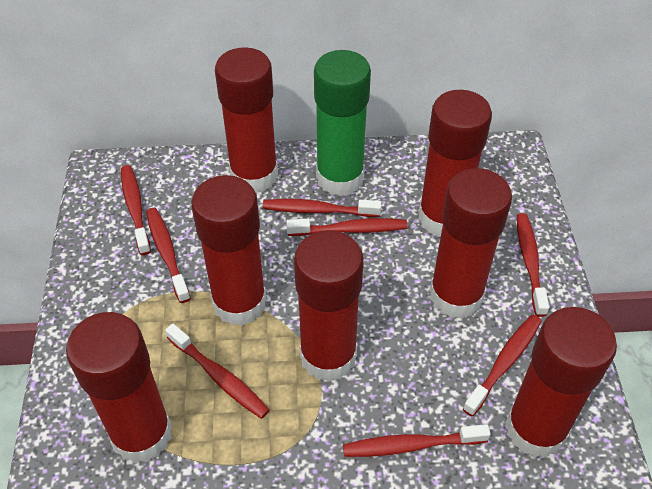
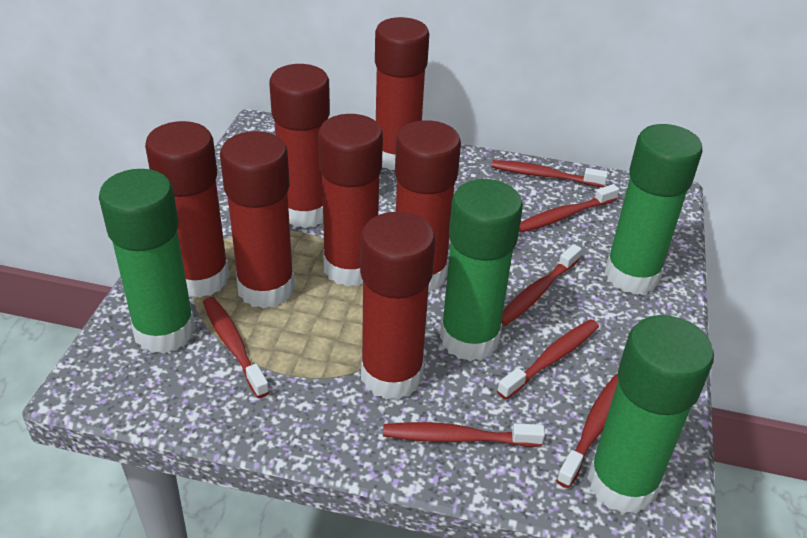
green glue stick: [314,50,371,196] = 1 -> [99,169,196,354] [440,179,523,361] [587,315,714,514] [604,124,702,295] = 4
red toothbrush: [121,165,151,255] [146,208,191,303] [165,323,270,419] [263,199,382,217] [286,218,407,236] [343,424,490,457] [463,314,542,416] [517,213,549,317] = 8 -> [203,297,270,398] [383,422,545,447] [491,160,608,187] [497,319,599,400] [501,244,582,326] [519,184,619,233] [556,374,618,488] = 7

